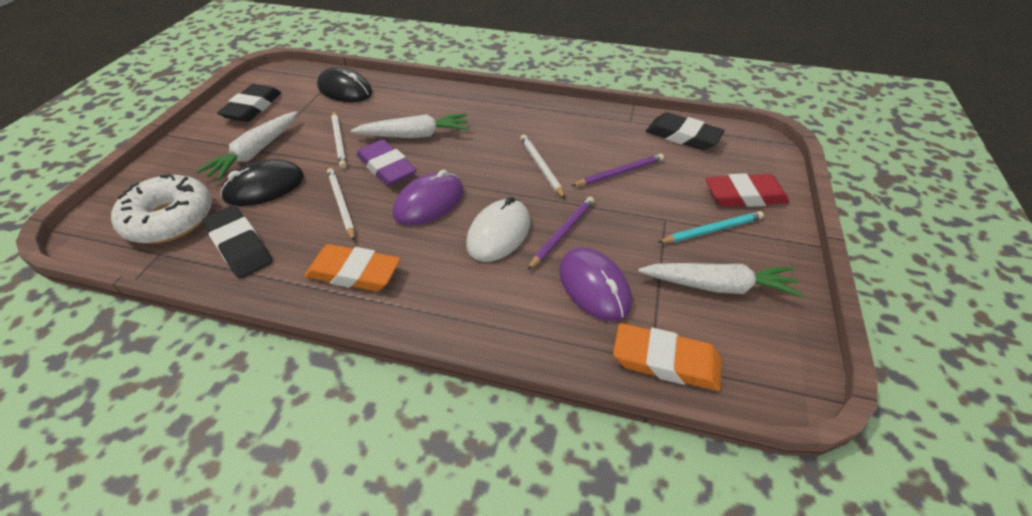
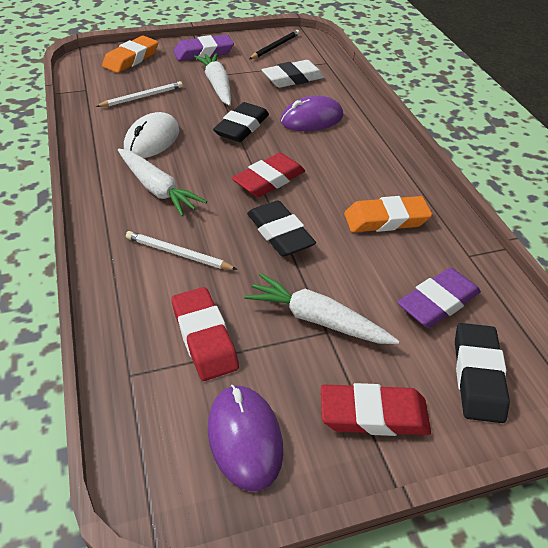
black mouse: [220,159,304,206] [317,67,373,102] = 2 -> none = 0
black pencil: none = 0 -> [249,30,300,59] = 1
purple eraser: [356,139,417,186] = 1 -> [173,34,234,61] [397,267,481,328] = 2
purple pencil: [527,196,594,270] [572,154,664,186] = 2 -> none = 0
red eraser: [705,173,789,207] = 1 -> [171,287,239,381] [232,153,305,197] [321,383,431,436] = 3
turquoise pencil: [657,211,764,243] = 1 -> none = 0
white donut: [111,174,212,243] = 1 -> none = 0
white eraser: none = 0 -> [262,60,325,88] = 1
white pencil: [327,168,355,241] [331,111,347,168] [520,134,565,199] = 3 -> [96,81,183,107] [126,231,238,270] = 2

